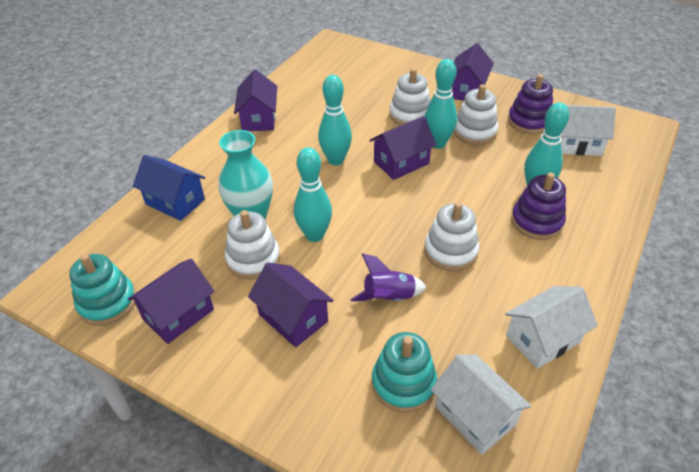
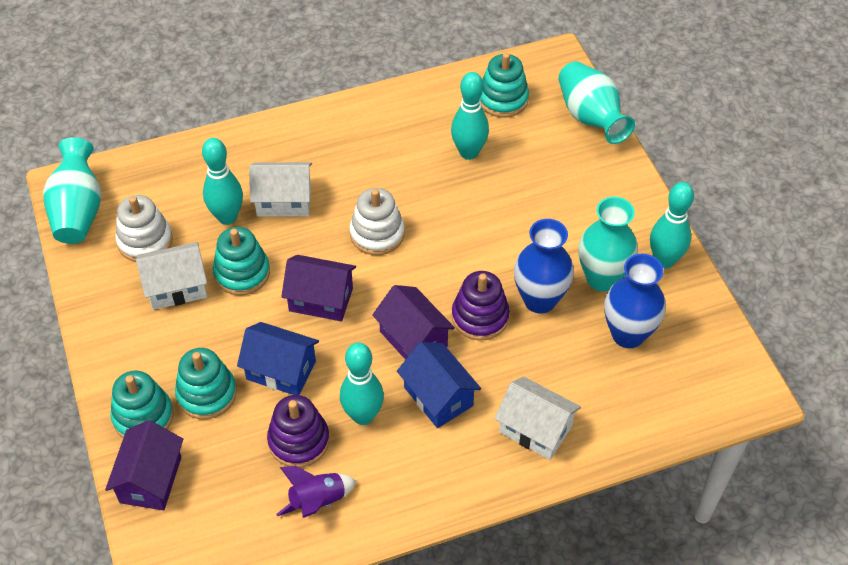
blue house: [133,155,205,221] = 1 -> [237,322,319,395] [397,342,481,428] = 2
blue vase: none = 0 -> [514,219,574,314] [604,254,666,348] = 2
purple house: [128,259,215,344] [234,70,277,131] [248,263,334,347] [369,116,437,180] [452,43,494,101] = 5 -> [105,420,183,511] [281,255,356,321] [372,285,455,360] = 3
turquoise stacking toy: [69,254,136,326] [372,332,437,413] = 2 -> [110,370,174,438] [175,348,237,419] [213,227,270,295] [480,53,529,118] = 4
turquoise vase: [218,130,273,220] = 1 -> [43,137,101,244] [558,61,635,144] [578,196,638,292] = 3
white stacking toy: [225,210,280,280] [389,68,431,126] [424,202,479,271] [454,84,499,145] = 4 -> [115,195,173,262] [349,188,405,255] = 2

